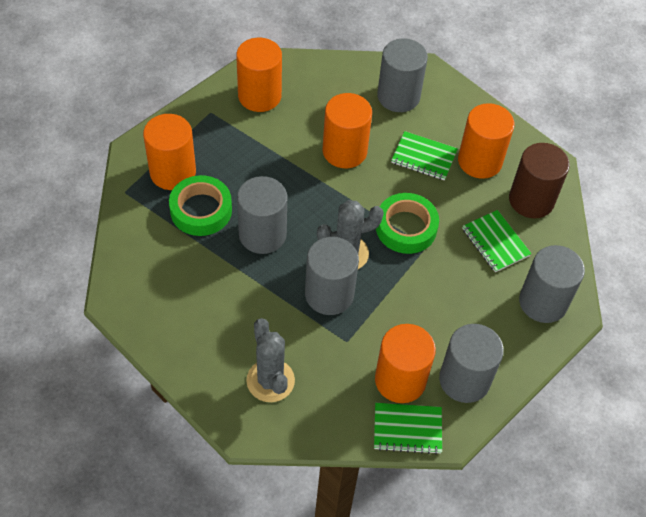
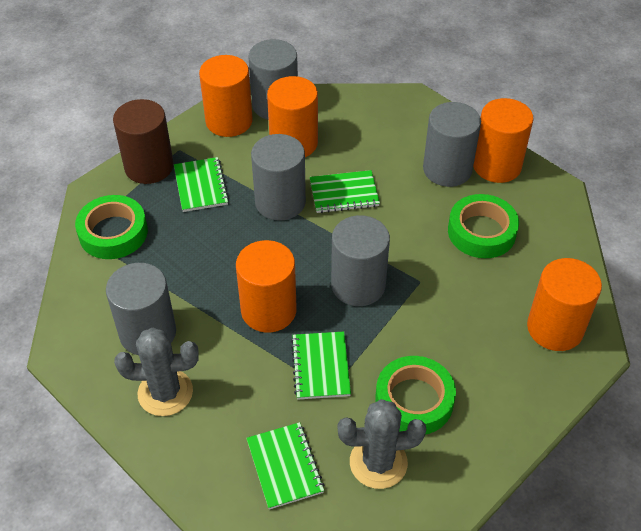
green notebook: [374,403,442,455] [391,131,458,180] [462,210,532,272] = 3 -> [174,157,229,212] [246,422,325,510] [291,331,351,400] [310,170,380,213] = 4
green tape: [169,175,232,236] [376,193,439,254] = 2 -> [75,195,148,259] [375,356,456,435] [448,194,519,258] = 3

